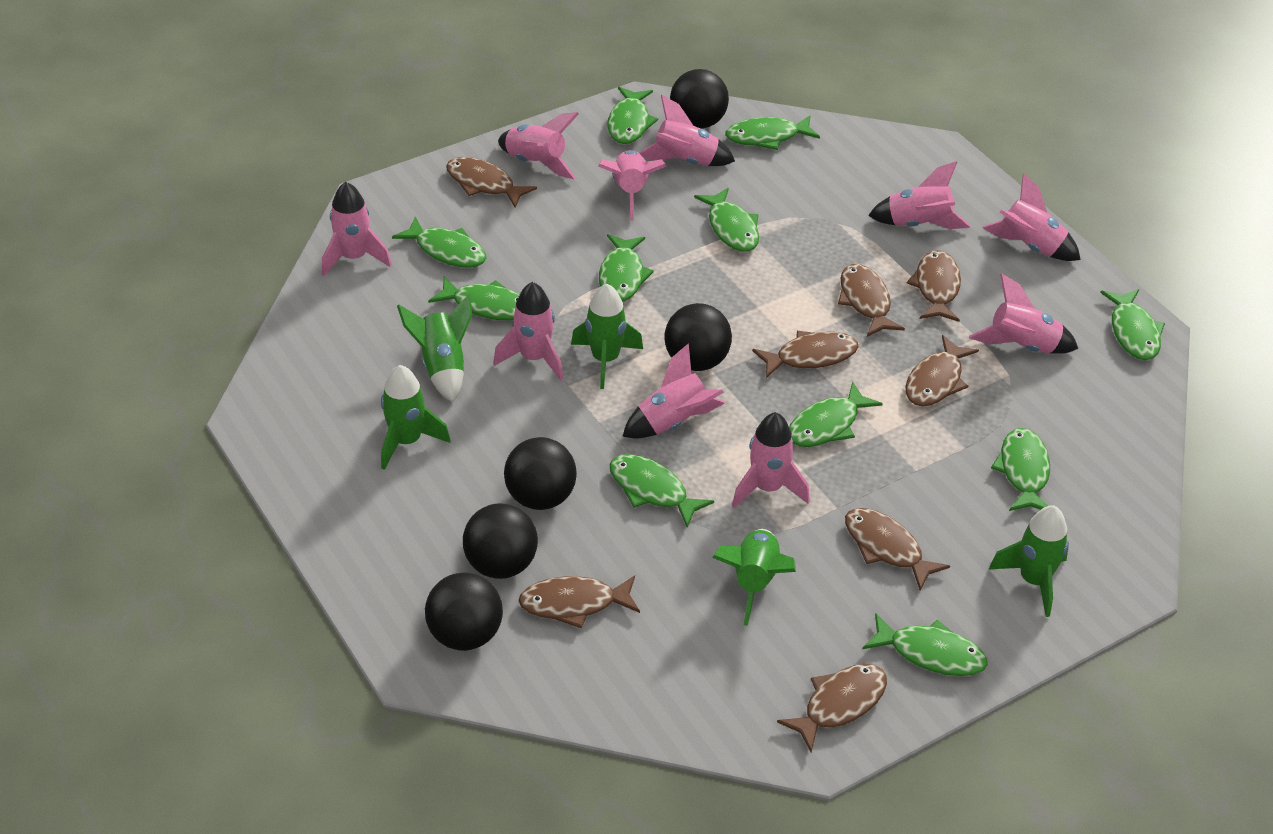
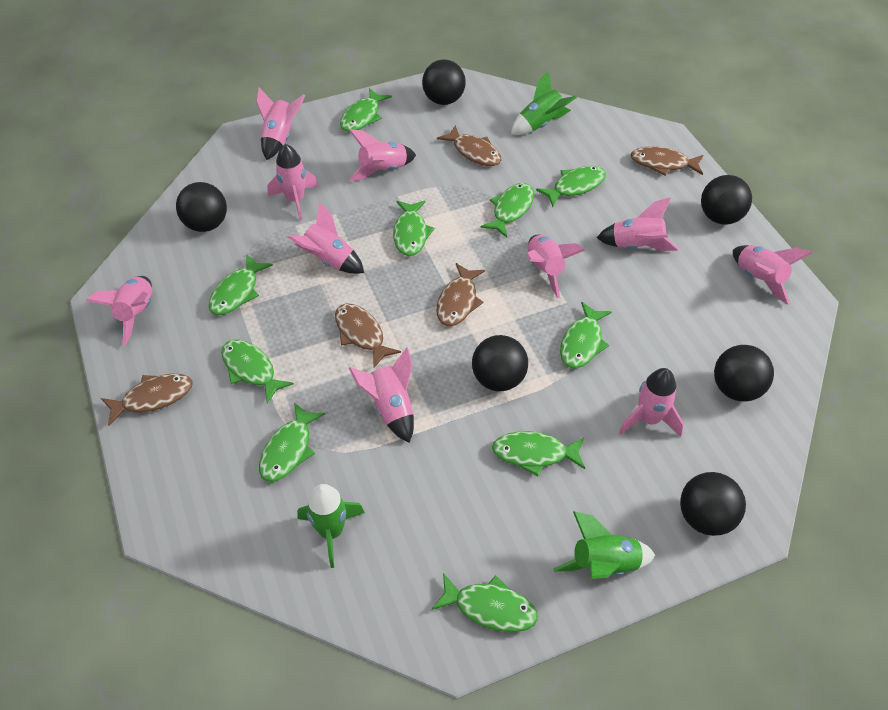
black ball: [425,572,503,651] [463,503,538,579] [504,437,577,510] [665,303,732,371] [670,69,729,129] = 5 -> [176,182,227,232] [422,60,466,105] [472,335,528,391] [680,472,746,536] [701,175,752,225] [714,345,774,402] = 6
brown fish: [446,157,537,208] [519,575,640,628] [752,331,859,378] [777,664,887,752] [838,264,905,337] [845,508,950,590] [905,335,979,406] [907,250,961,322] = 8 -> [101,374,192,426] [335,303,401,368] [437,125,501,166] [437,263,485,326] [631,146,704,176] = 5
green fish: [392,216,486,268] [428,276,520,321] [599,234,654,302] [607,87,658,144] [610,454,714,527] [694,188,759,252] [725,115,820,150] [789,381,883,447] [863,613,988,676] [991,428,1050,511] [1100,289,1165,360] = 11 -> [209,255,273,315] [221,340,294,403] [259,402,325,482] [340,88,392,132] [393,201,435,256] [432,573,538,632] [481,183,534,238] [492,431,585,476] [536,166,606,207] [560,302,612,369] = 10
green rocket: [381,365,451,470] [397,294,472,402] [571,283,643,389] [712,529,796,626] [989,505,1069,617] = 5 -> [297,484,365,568] [511,71,577,135] [553,511,655,579] = 3

